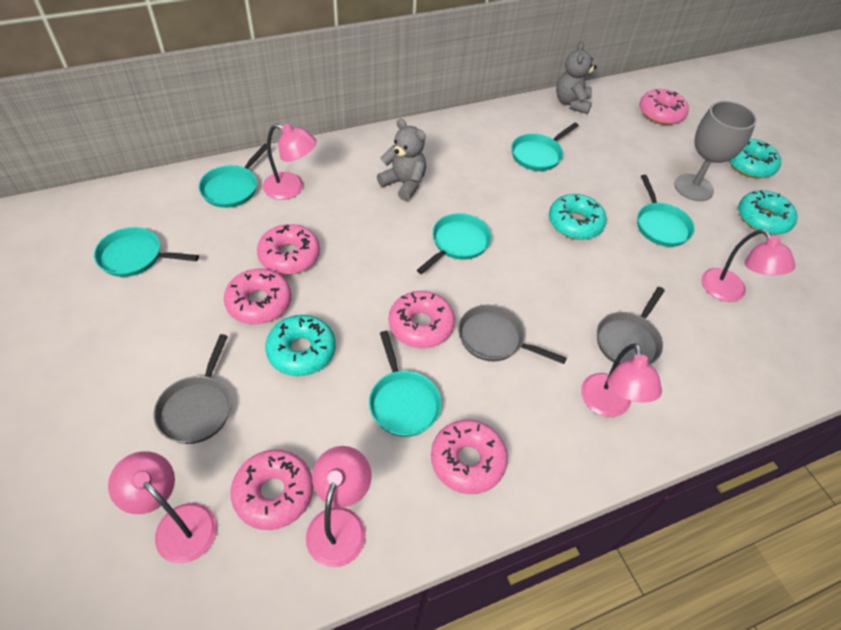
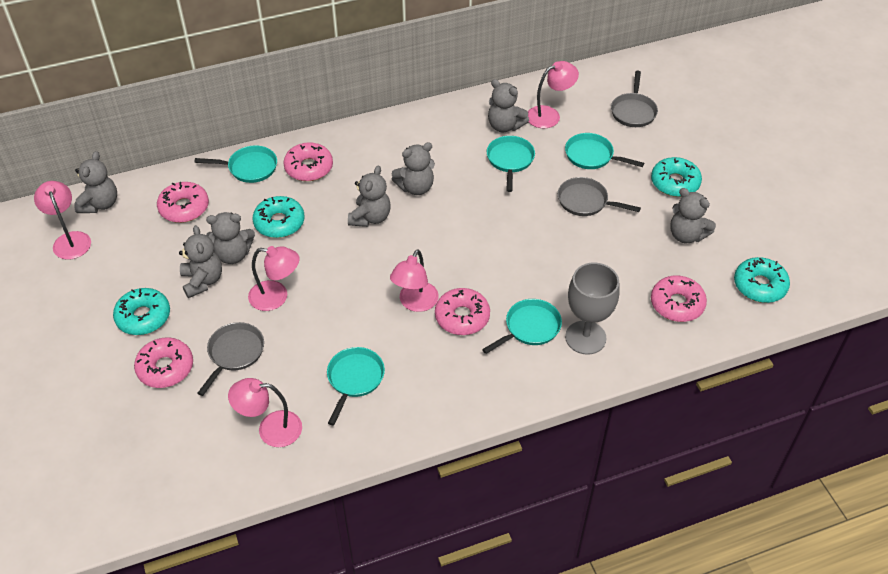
grey teddy bear: [377,118,426,201] [556,42,597,114] = 2 -> [75,151,117,213] [179,225,222,298] [206,212,255,264] [348,166,391,227] [392,142,435,195] [488,79,529,132] [670,188,716,243] = 7
pink donut: [224,269,291,324] [230,450,313,530] [257,224,320,275] [389,291,455,348] [431,420,508,494] [639,89,689,125] = 6 -> [134,337,193,388] [157,182,209,223] [283,142,333,181] [435,288,490,335] [651,275,707,322] = 5
turquoise pan: [94,227,199,277] [198,144,267,208] [369,331,442,437] [417,213,491,274] [511,123,579,171] [637,175,695,247] = 6 -> [195,145,277,183] [327,347,385,425] [482,299,562,354] [487,136,535,192] [565,133,644,169] = 5

